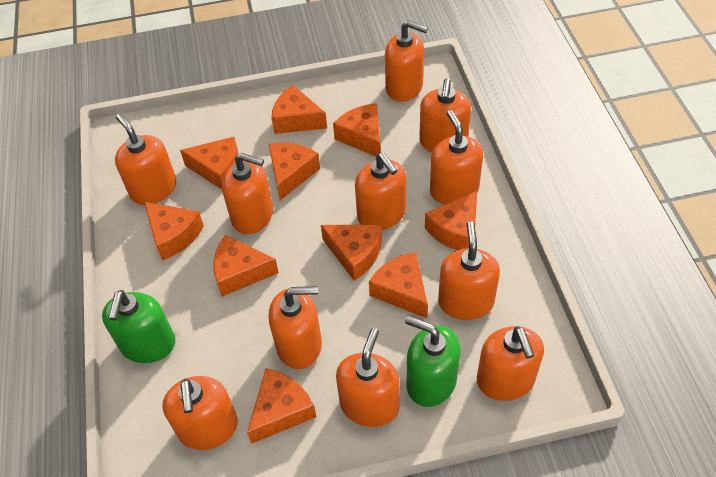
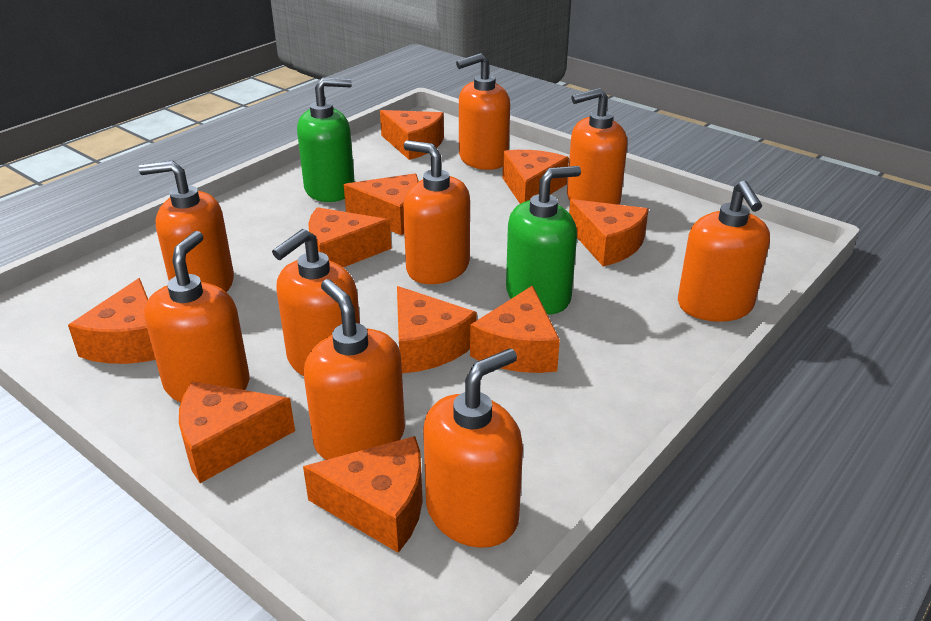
orange soap dispenser: [115,114,177,205] [162,376,238,450] [222,153,273,234] [268,286,322,369] [336,328,400,427] [355,153,406,230] [385,20,428,102] [419,78,471,153] [430,110,483,204] [438,221,500,320] [477,326,544,401] = 11 -> [138,160,234,292] [144,231,250,402] [272,229,360,376] [304,279,405,460] [403,140,470,284] [423,348,523,548] [456,53,510,170] [567,88,627,205] [678,181,770,322] = 9

